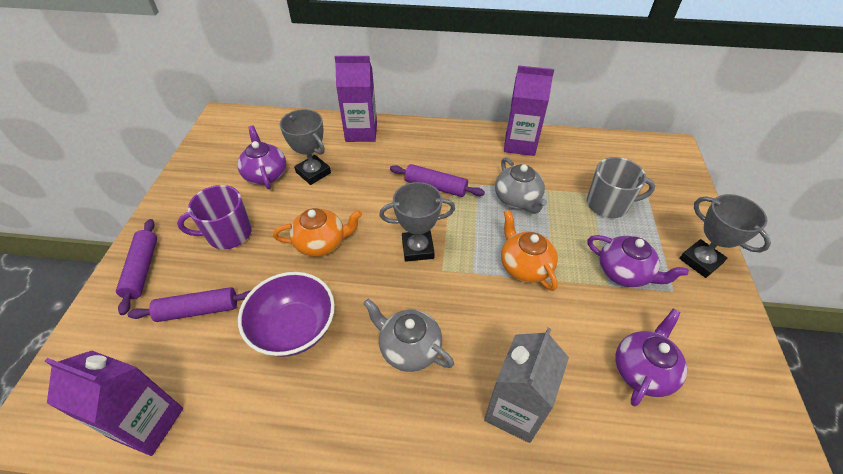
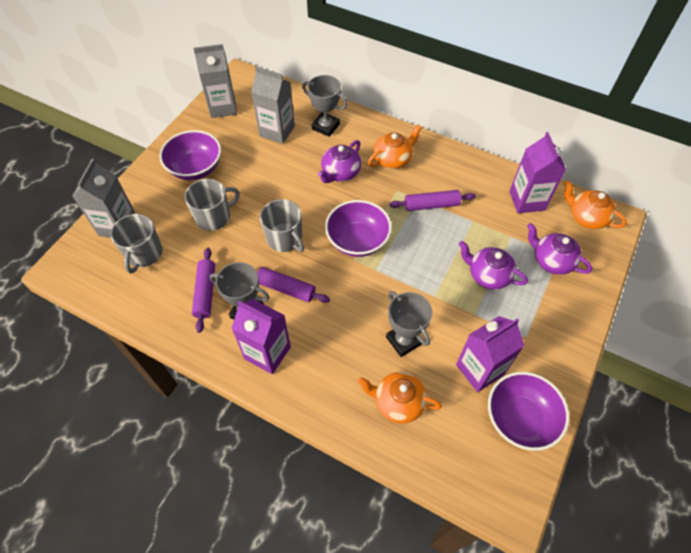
grey carton: [484,328,569,443] = 1 -> [72,159,136,238] [193,44,237,118] [251,67,295,144] = 3
grey mug: [587,157,655,218] = 1 -> [111,214,163,274] [185,179,240,231] [260,199,304,252] = 3
grey teapot: [363,299,454,372] [495,157,547,214] = 2 -> none = 0
orange teapot: [273,208,362,257] [501,210,558,291] = 2 -> [357,372,442,424] [368,125,422,169] [564,180,627,229] = 3
purple bowl: [238,272,335,357] = 1 -> [159,130,221,180] [325,200,392,257] [488,372,569,451] = 3
purple mug: [177,185,252,249] = 1 -> none = 0

